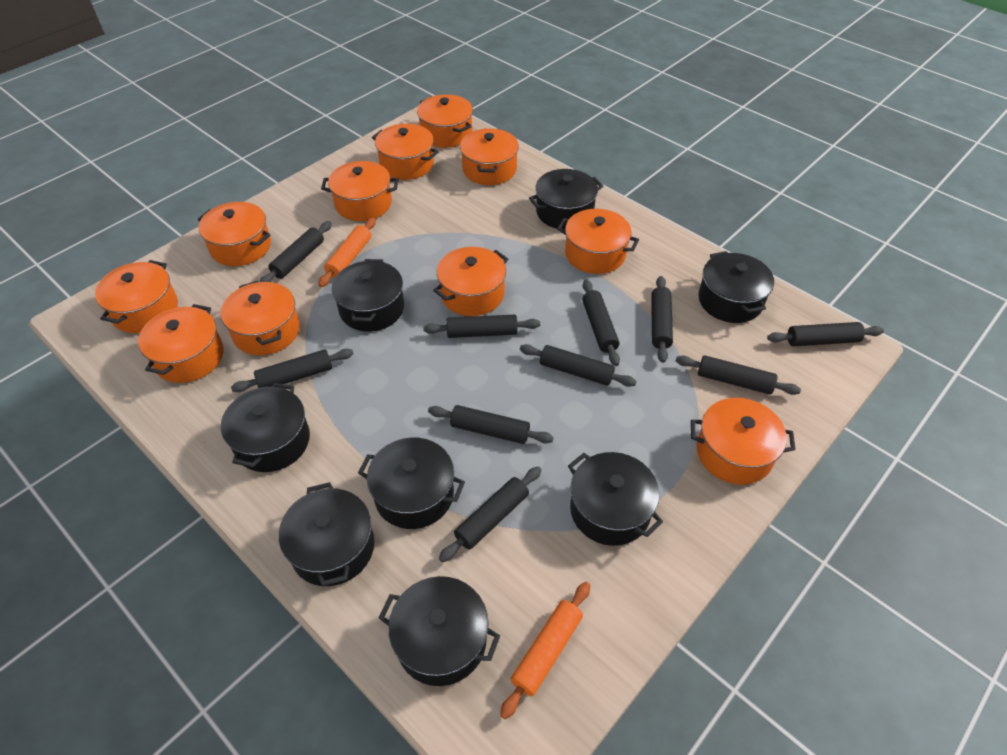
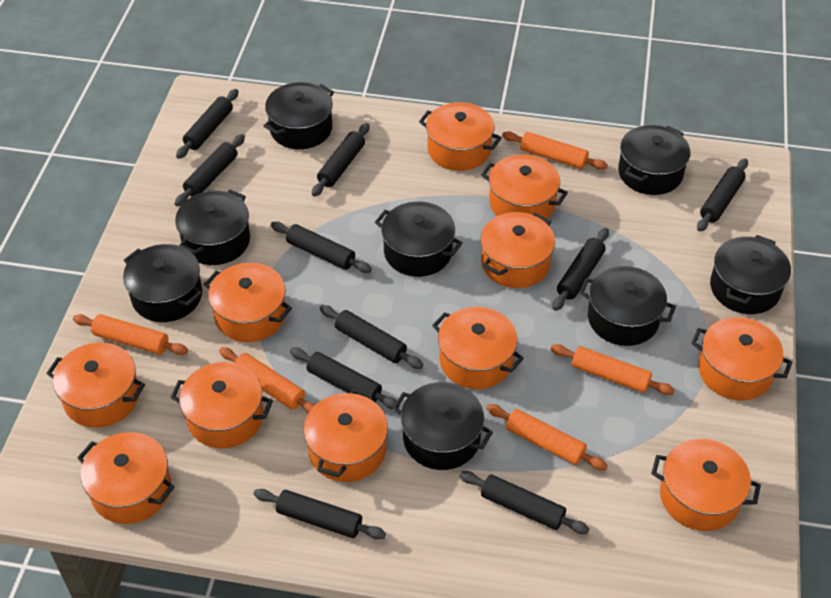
orange rolling pin: [318,218,376,287] [500,582,590,719] = 2 -> [73,314,188,355] [219,347,315,413] [486,404,608,470] [502,131,608,170] [550,344,675,395] = 5

